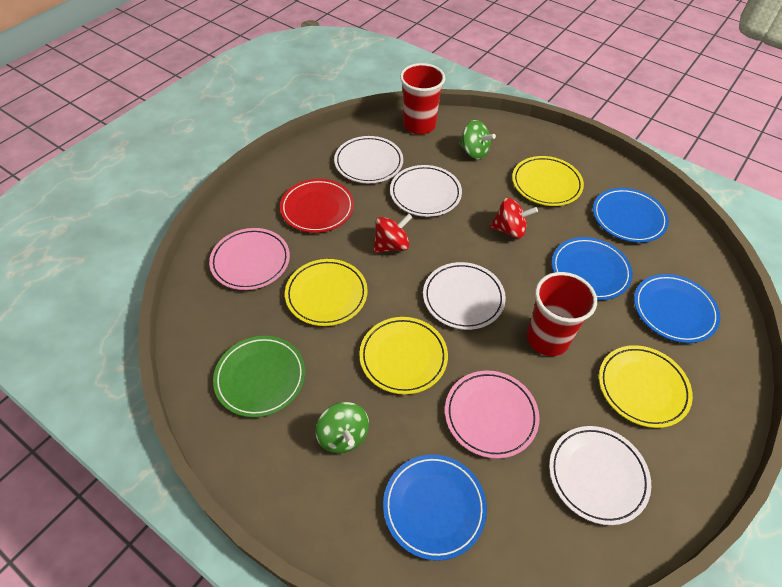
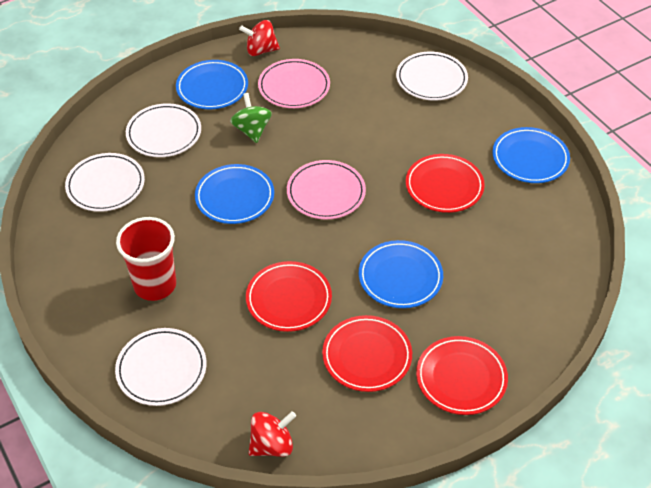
green plate: [213,336,305,417] = 1 -> none = 0
green spinning top: [316,402,369,453] [459,120,496,159] = 2 -> [230,93,272,143] = 1
red cup: [400,63,445,134] [527,272,597,356] = 2 -> [116,217,176,301] = 1
red plate: [280,179,354,233] = 1 -> [246,261,332,332] [322,315,412,392] [406,154,485,213] [416,336,508,415] = 4
yellow plate: [285,259,368,326] [359,317,448,395] [512,156,584,206] [599,345,693,428] = 4 -> none = 0

